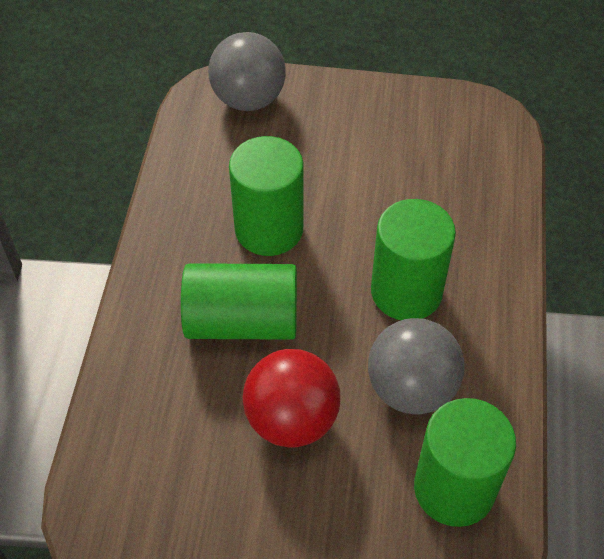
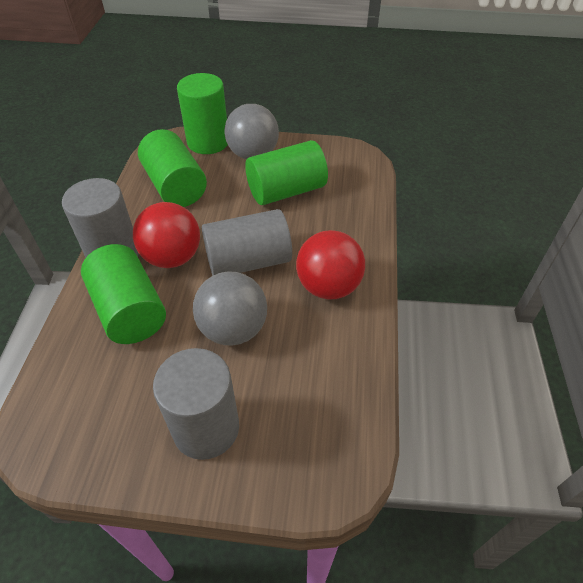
grey cylinder: none = 0 -> [62,178,139,258] [153,348,239,460] [202,209,292,276] = 3
red ball: [242,349,341,448] = 1 -> [133,202,200,268] [296,230,365,300] = 2

